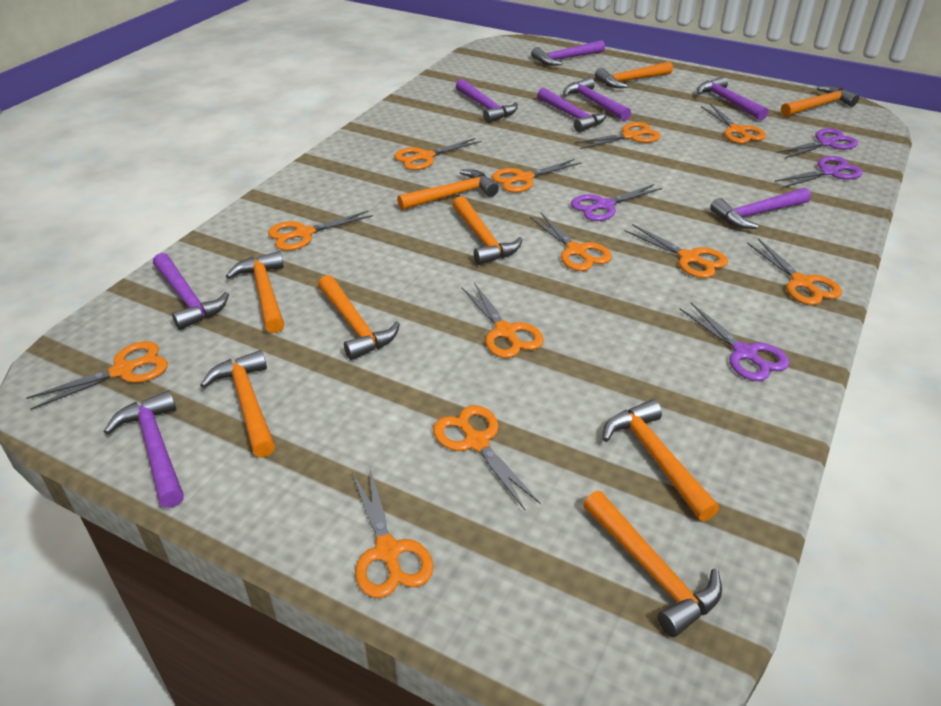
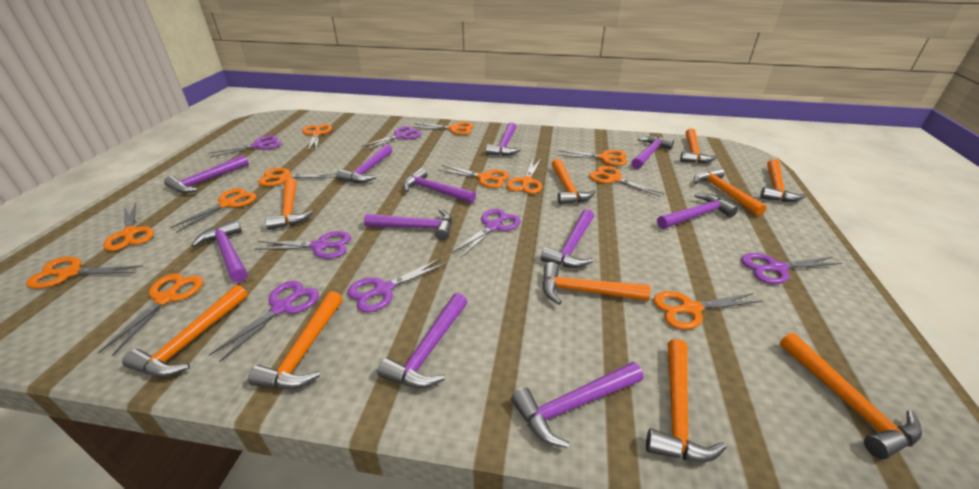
orange hammer: [200,350,275,458] [226,251,284,333] [318,275,400,360] [397,169,499,210] [452,196,523,265] [583,491,722,637] [595,62,673,88] [602,399,719,521] [781,86,859,117] = 9 -> [122,285,248,377] [248,291,343,389] [265,177,313,230] [542,262,651,305] [552,159,596,205] [646,339,726,462] [680,128,718,163] [694,167,767,216] [760,159,806,202] [779,333,922,459] = 10
purple hammer: [104,390,184,508] [153,253,229,330] [456,79,518,123] [531,40,605,66] [537,88,606,132] [563,77,631,121] [697,76,768,121] [710,188,811,229] = 8 -> [164,155,249,193] [191,219,248,282] [336,144,392,183] [364,209,452,240] [377,293,467,388] [403,168,476,203] [486,122,521,156] [511,362,643,448] [541,209,594,268] [631,136,674,169] [657,193,738,229] = 11
purple scissors: [571,184,662,221] [680,303,789,381] [775,156,863,188] [777,128,858,159] = 4 -> [208,135,281,158] [209,281,319,363] [254,231,351,259] [348,258,447,312] [361,126,422,150] [452,209,521,257] [741,253,842,284] = 7

